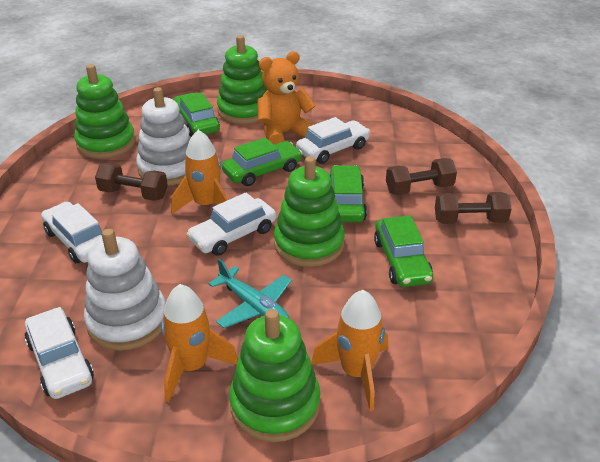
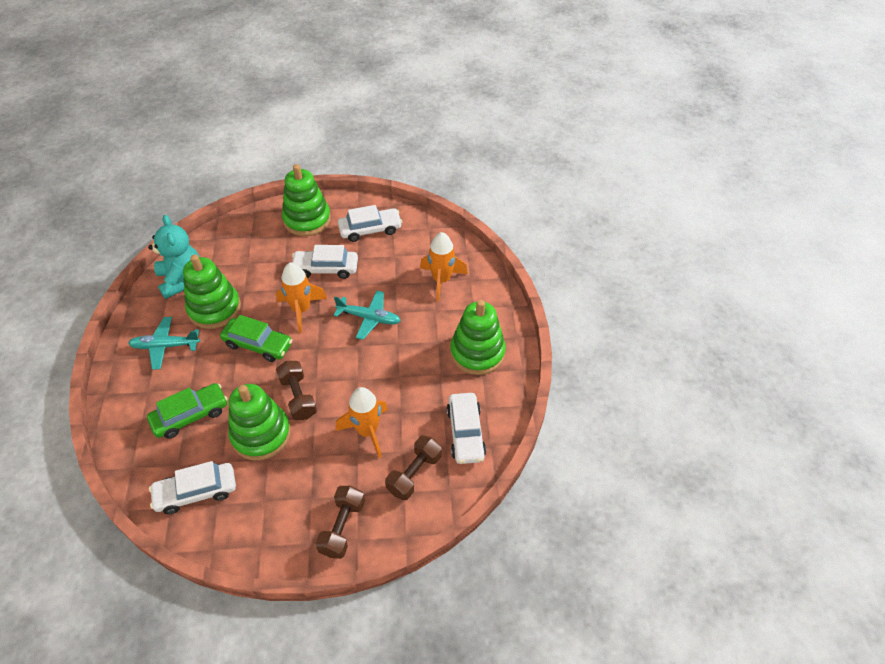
green car: [173,93,220,137] [222,137,302,186] [330,165,367,223] [374,215,433,287] = 4 -> [147,383,228,439] [220,315,292,362] = 2
orange teddy bear: [257,51,316,144] = 1 -> none = 0
turquoise plane: [208,259,292,328] = 1 -> [128,317,200,370] [334,290,401,340] = 2
turquoise teddy bear: none = 0 -> [148,215,200,299] = 1
white stacking toy: [84,229,166,351] [136,87,191,186] = 2 -> none = 0

